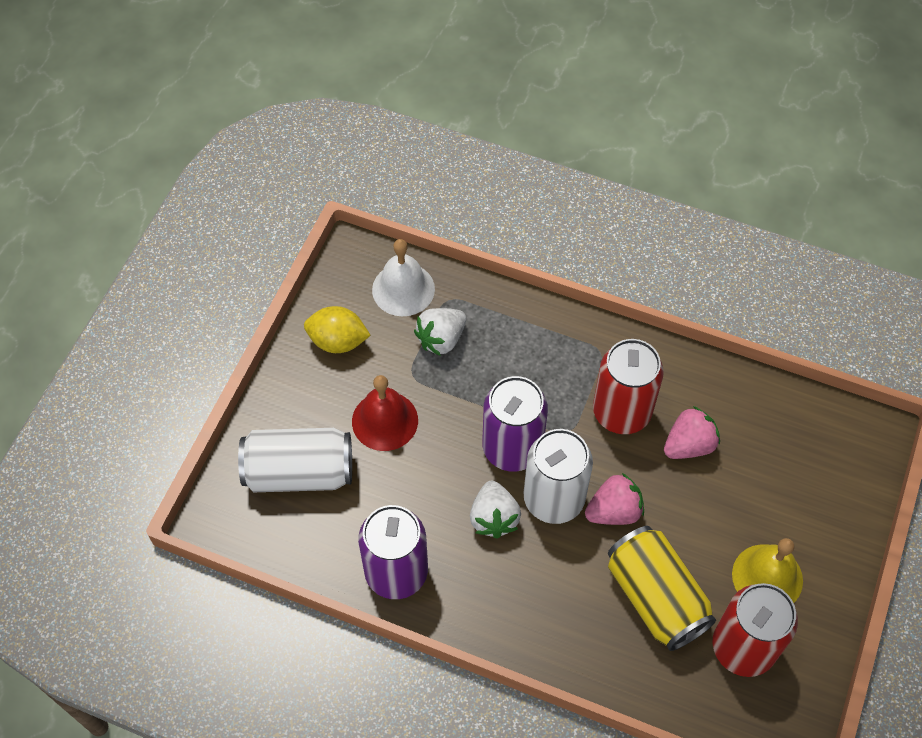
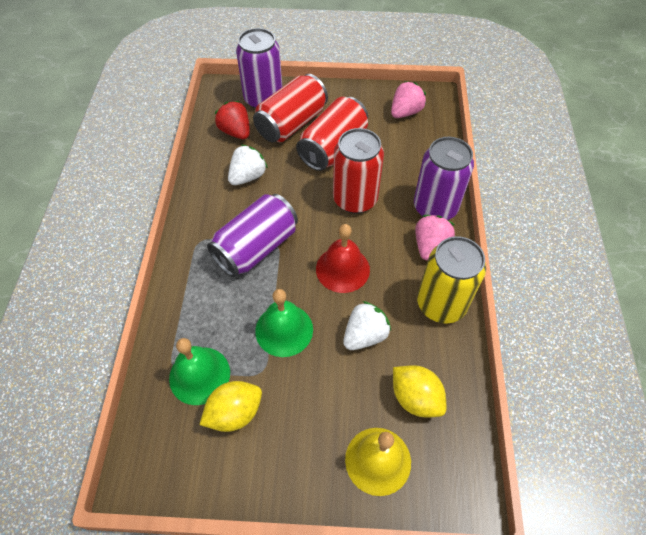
green bell: none = 0 -> [169,338,230,405] [255,289,313,357] = 2
purple can: [358,505,428,599] [482,376,548,472] = 2 -> [207,194,298,277] [236,28,282,109] [414,137,474,220] = 3
red can: [593,339,664,434] [713,583,798,677] = 2 -> [253,74,328,143] [296,97,368,171] [333,128,384,214] = 3
red strawberry: none = 0 -> [215,101,250,139] = 1
white bell: [372,239,435,316] = 1 -> none = 0
white can: [238,428,352,492] [524,429,593,524] = 2 -> none = 0
yellow lemon: [304,306,371,353] = 1 -> [200,381,262,432] [393,365,446,417] = 2

